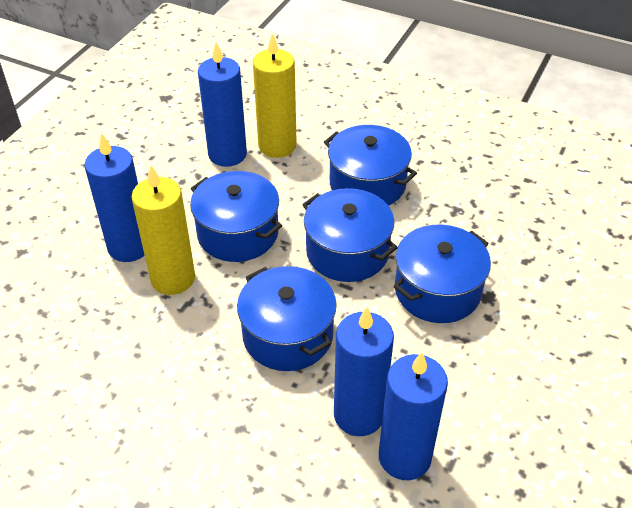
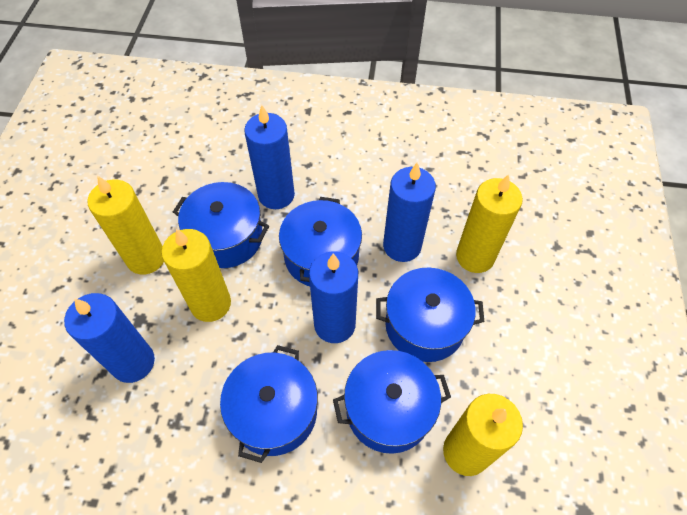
yellow candle: [132,166,195,295] [253,33,297,158] = 2 -> [87,176,164,275] [161,229,231,322] [443,394,523,476] [456,174,523,273] = 4

